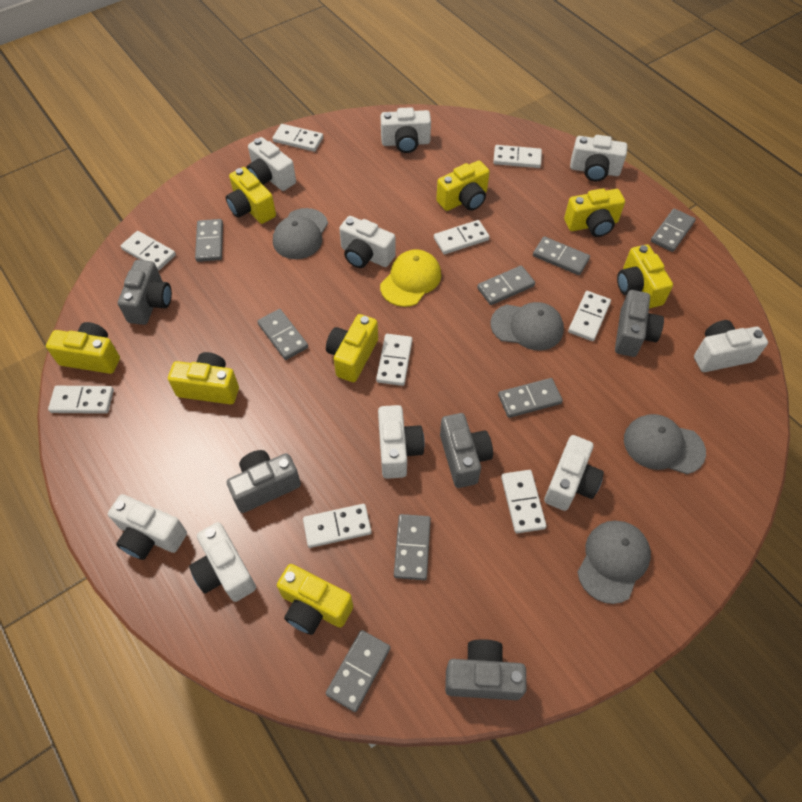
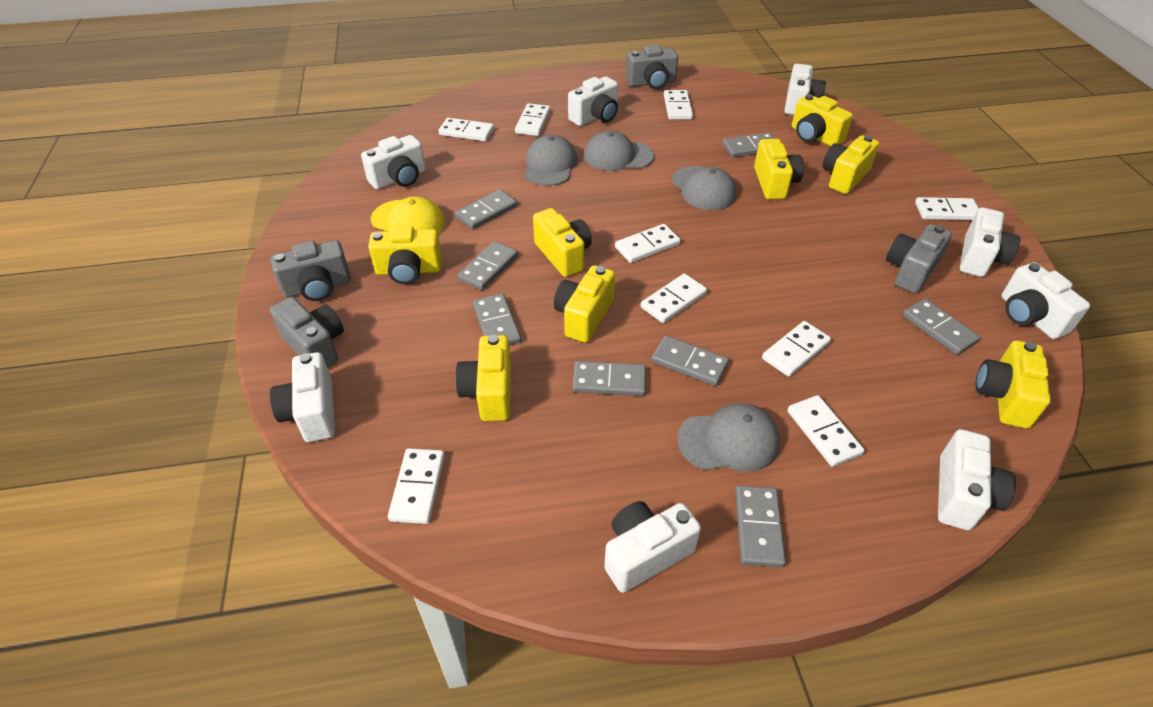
grey camera: [118,260,172,325] [227,450,301,513] [440,413,493,488] [445,639,527,700] [615,290,664,357] = 5 -> [270,297,344,368] [271,240,351,301] [626,45,678,89] [886,224,952,294] = 4
white camera: [108,494,187,560] [189,522,256,602] [247,137,296,191] [339,216,396,268] [378,405,425,479] [381,107,431,153] [544,435,604,511] [570,135,627,182] [694,320,768,372] = 9 -> [270,352,335,442] [361,135,426,190] [568,76,618,126] [604,501,701,593] [785,64,826,115] [938,429,1016,530] [960,207,1020,277] [1001,262,1090,339] = 8

